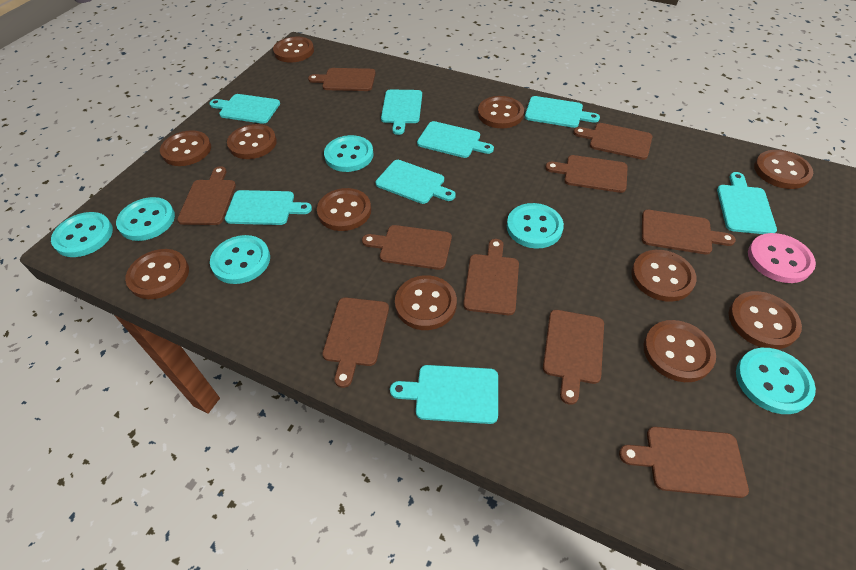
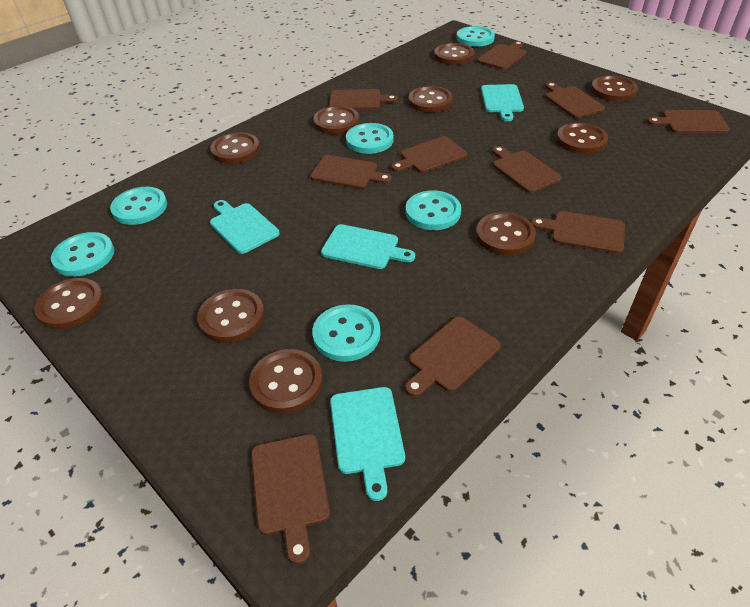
brown button: [125,249,189,299] [160,130,211,166] [227,124,277,159] [273,37,314,63] [317,188,371,231] [395,275,457,330] [478,96,524,128] [631,250,697,302] [644,320,716,382] [729,291,802,349] [754,150,813,189] = 11 -> [34,278,104,329] [197,289,265,343] [210,132,260,164] [249,349,323,414] [313,106,359,134] [409,86,453,113] [435,43,474,65] [476,212,536,256] [556,122,608,154] [591,75,638,102] = 10
pink button: [748,233,816,283] = 1 -> none = 0
turquoise cutting board: [210,94,280,124] [225,190,312,225] [376,160,456,204] [381,90,422,135] [390,365,498,424] [417,121,494,158] [525,96,600,128] [717,172,777,234] = 8 -> [210,200,280,254] [321,224,415,269] [330,387,405,501] [481,84,524,121] = 4

